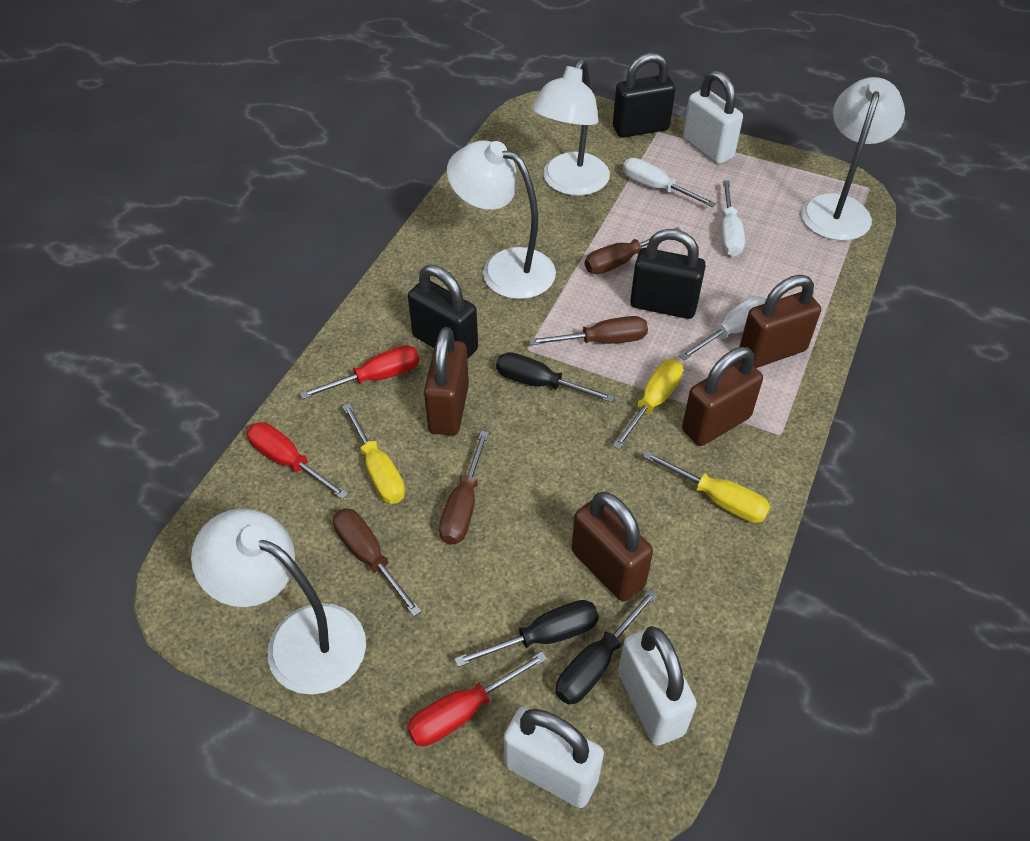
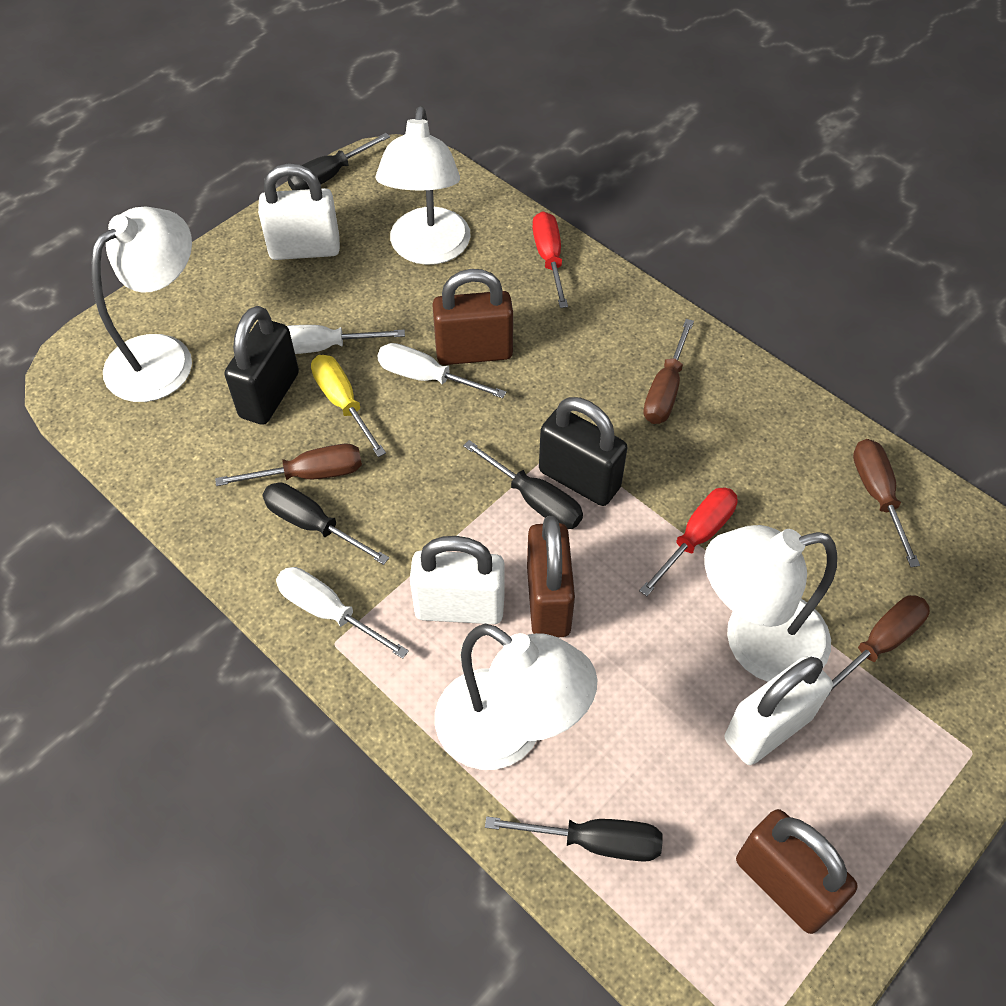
black padlock: [408,265,478,359] [613,53,675,138] [630,229,706,319] = 3 -> [224,306,299,425] [539,397,628,506] = 2
black screwdriver: [454,600,599,667] [496,352,615,402] [556,589,658,705] = 3 -> [263,482,389,565] [287,133,390,190] [463,440,583,529] [485,816,663,862] = 4
brown padlock: [424,327,469,436] [572,492,653,602] [682,347,763,446] [739,275,821,368] = 4 -> [432,269,513,365] [527,516,575,637] [736,809,857,934] = 3
red screwdriver: [247,422,348,500] [300,345,419,399] [407,651,547,746] = 3 -> [532,211,568,308] [639,488,738,596] = 2
yellow screwdriver: [342,403,405,504] [613,359,683,450] [643,451,770,523] = 3 -> [311,355,386,457] = 1

